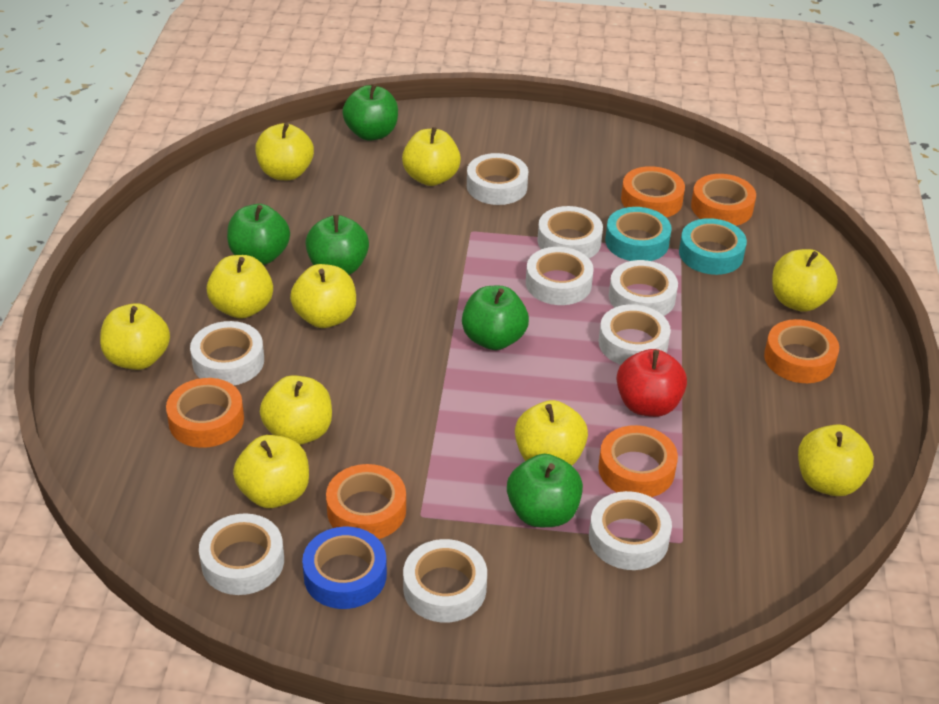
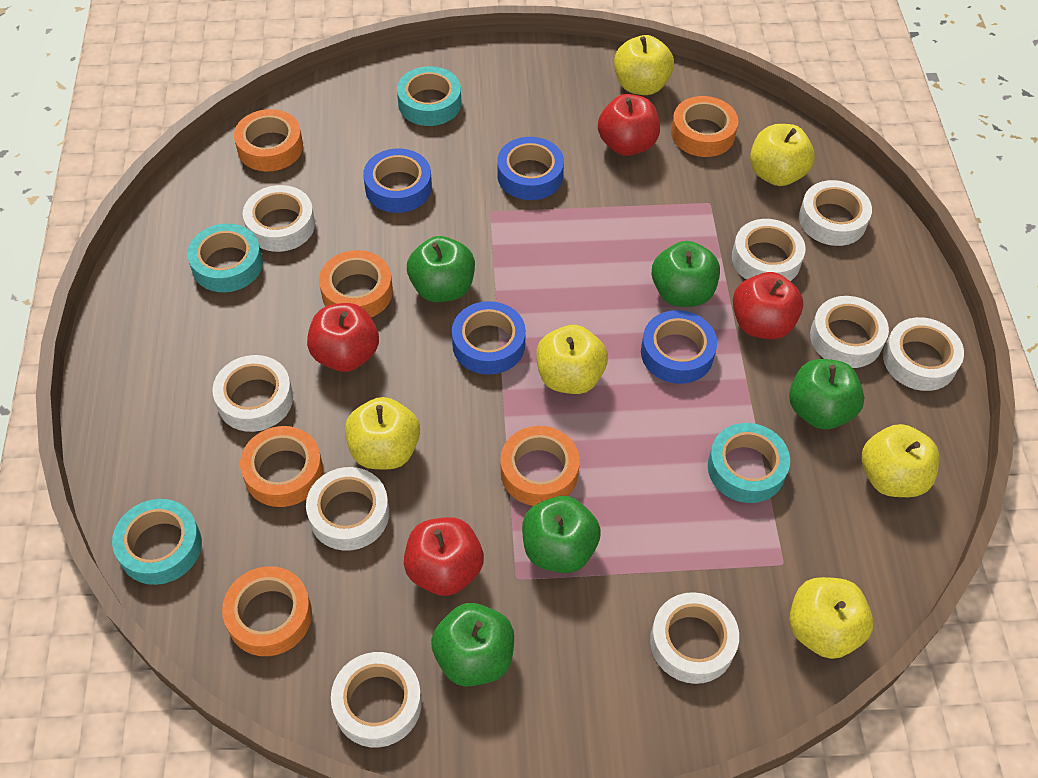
blue tape: [302,527,387,609] = 1 -> [363,148,432,213] [452,301,526,375] [497,137,564,200] [641,310,717,384] = 4
red apple: [617,349,687,417] = 1 -> [307,303,379,372] [404,517,484,596] [598,94,660,156] [733,272,803,339] = 4
turquoise tape: [605,207,672,261] [679,218,747,275] = 2 -> [112,499,202,585] [187,224,263,292] [397,66,461,126] [708,423,790,503] = 4
yellow apple: [100,303,170,370] [207,255,273,319] [233,435,309,508] [255,123,314,180] [260,375,332,445] [290,264,356,328] [402,127,461,186] [515,400,588,465] [772,249,838,312] [798,424,874,496] = 10 -> [345,397,420,469] [536,325,608,394] [614,35,674,95] [750,124,815,186] [789,577,874,659] [862,424,940,497] = 6

